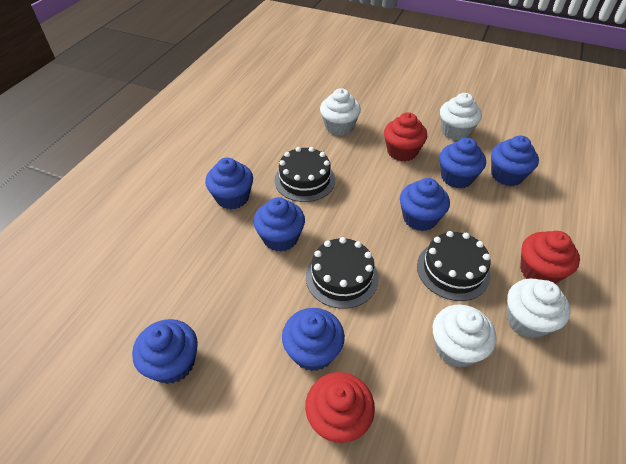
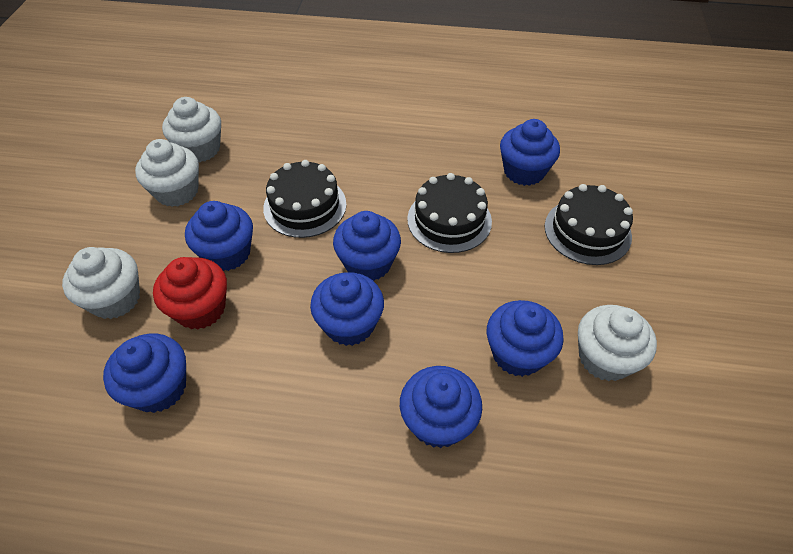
red cupcake: [305,372,375,443] [384,112,427,162] [520,231,580,284] = 3 -> [153,257,227,330] = 1

